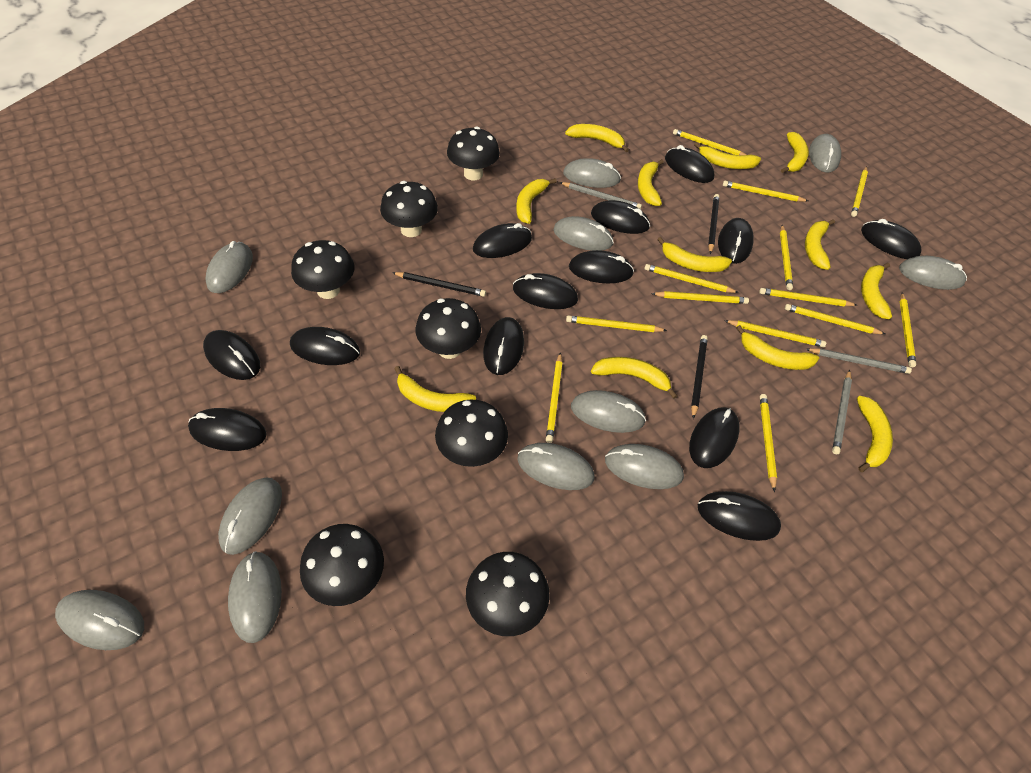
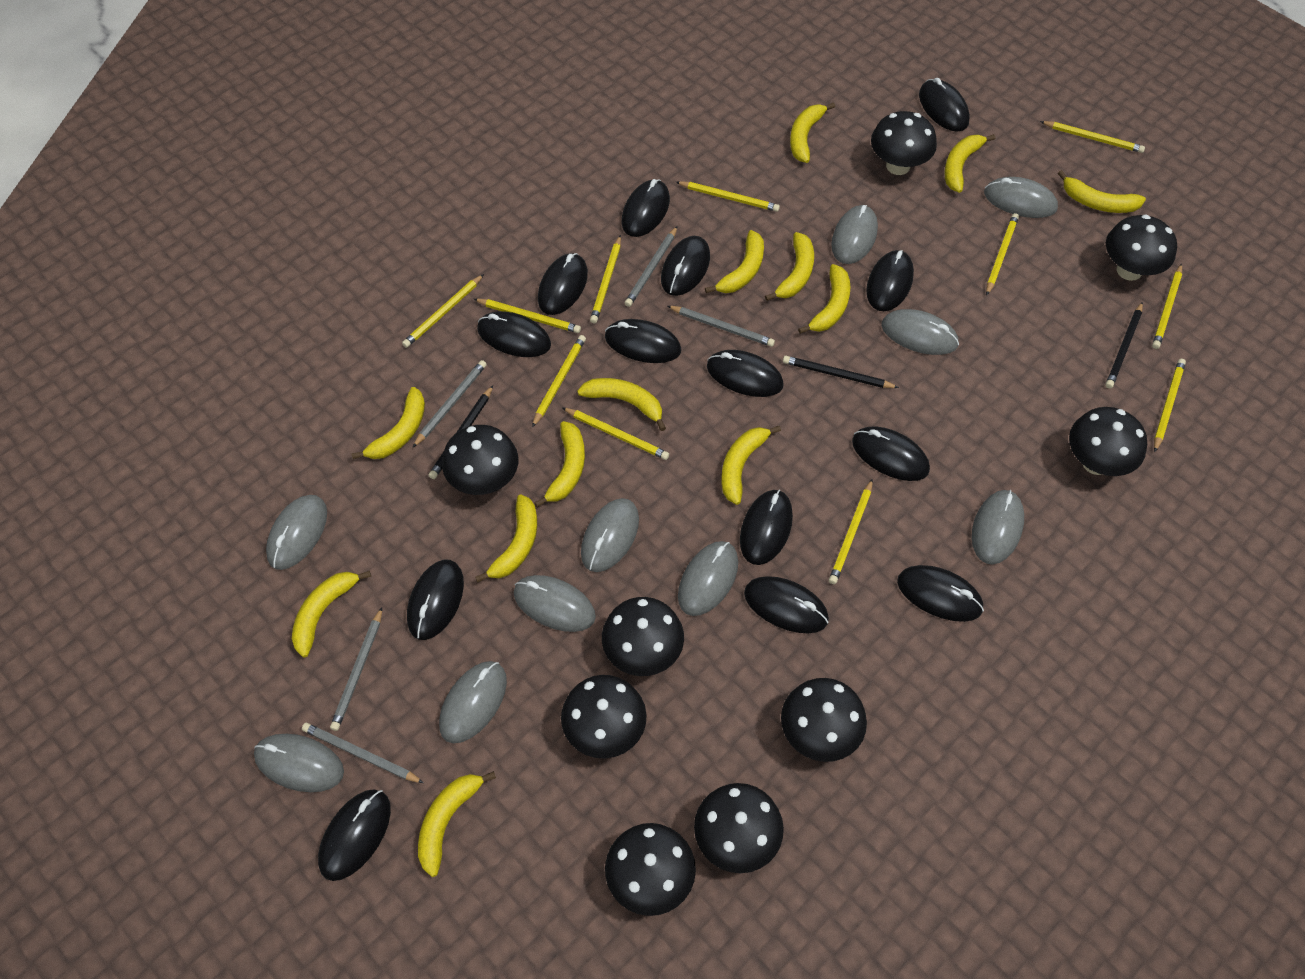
black mouse: [188,408,267,451] [203,330,260,380] [290,327,360,365] [473,223,532,258] [483,317,524,375] [513,273,578,309] [569,250,634,283] [591,200,650,234] [665,145,714,183] [689,407,740,468] [698,491,781,541] [718,218,754,264] [861,219,921,259] = 13 -> [318,789,391,881] [407,559,464,640] [477,311,551,357] [538,253,588,315] [605,319,681,363] [622,179,670,237] [661,236,710,296] [707,350,784,397] [740,490,793,565] [744,576,829,633] [852,426,930,481] [866,250,914,311] [897,565,984,622] [919,78,970,131] = 14
black mushroom: [291,240,354,299] [300,524,384,606] [380,181,438,237] [416,298,481,359] [435,400,508,467] [447,127,500,180] [466,552,550,636] = 7 -> [442,425,518,495] [561,675,647,759] [602,597,684,676] [605,823,696,916] [694,783,784,873] [781,678,867,762] [871,111,937,175] [1069,407,1147,476] [1106,214,1177,281] = 9
grey mouse: [55,590,144,650] [205,241,253,293] [218,477,282,555] [228,551,282,643] [517,443,594,490] [554,216,614,251] [563,158,621,188] [571,390,646,433] [605,444,684,489] [809,134,841,173] [899,256,967,290] = 11 -> [254,734,344,792] [266,495,327,570] [439,661,507,743] [514,575,596,632] [581,498,639,572] [678,541,738,616] [831,205,878,264] [881,309,959,355] [972,490,1024,564] [984,177,1058,218] = 10
grey pencil: [559,182,642,209] [806,348,912,374] [832,370,852,454] = 3 -> [302,723,424,783] [330,607,382,731] [412,360,487,448] [625,227,677,307] [668,306,775,347] = 5
yellow banana: [394,366,476,412] [516,178,557,224] [565,124,629,152] [591,357,677,399] [638,159,664,206] [657,237,732,272] [694,142,761,169] [736,325,819,370] [781,132,809,173] [805,219,835,270] [857,396,893,472] [861,263,892,320] = 12 -> [292,571,371,657] [352,387,425,459] [418,771,496,877] [475,495,537,582] [534,421,585,508] [577,378,666,431] [705,230,764,293] [722,426,781,505] [765,232,814,301] [790,102,835,163] [798,264,850,334] [945,134,995,193] [1058,170,1146,213] = 13
yellow pencil: [546,352,563,443] [566,315,667,332] [645,264,739,293] [651,291,749,304] [673,129,747,155] [723,181,808,202] [724,320,826,347] [759,288,857,307] [760,394,777,492] [780,225,793,290] [785,304,885,334] [851,166,868,217] [900,293,916,367] = 13 -> [402,274,484,348] [474,299,581,333] [532,335,586,427] [562,407,669,460] [590,235,621,323] [676,181,780,212] [829,479,873,584] [986,213,1019,296] [1040,121,1145,153] [1152,264,1182,349] [1154,359,1186,452] = 11

